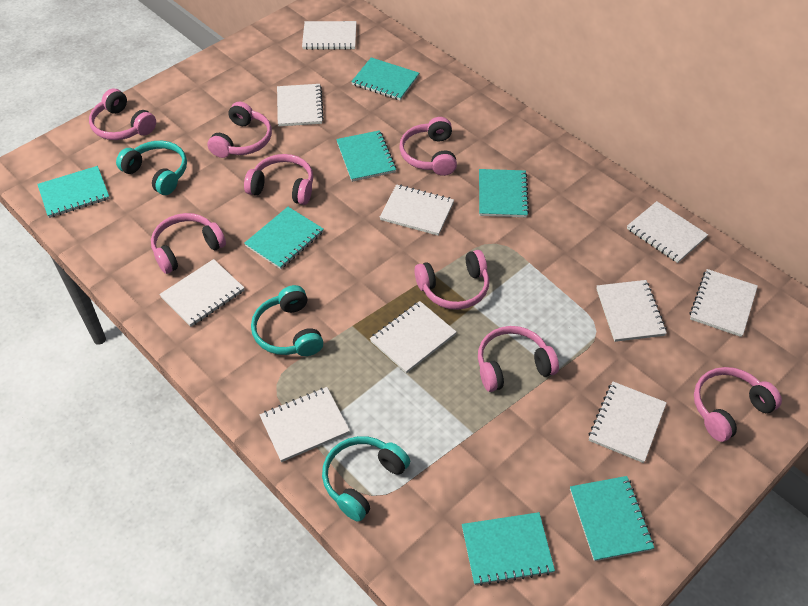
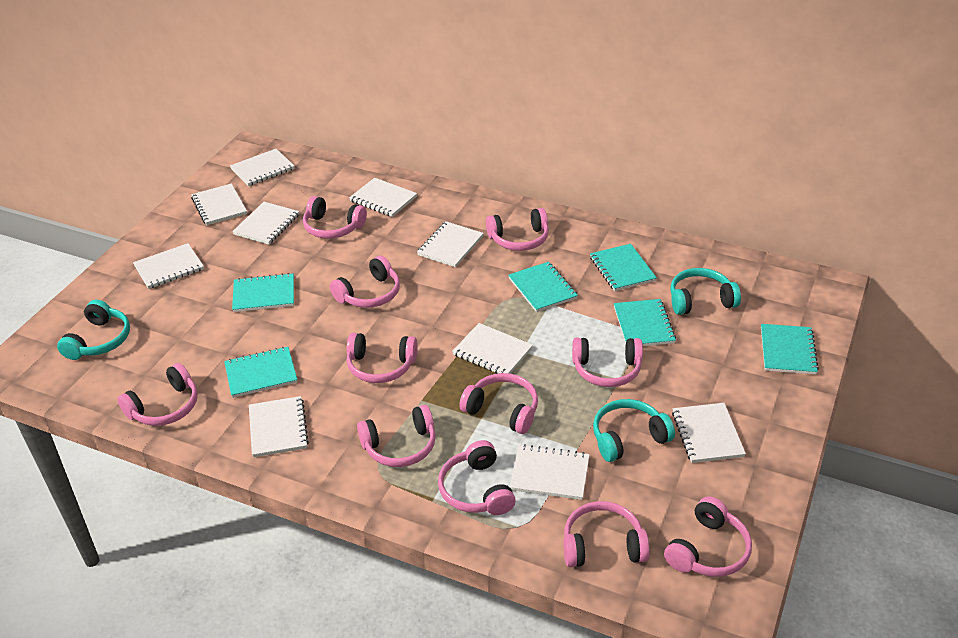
pink headphones: [89,88,156,140] [151,213,226,274] [207,102,272,158] [244,154,313,205] [399,117,457,176] [414,250,489,310] [478,326,559,392] [694,367,782,442] = 8 -> [117,363,198,426] [303,196,367,239] [330,256,400,308] [347,333,418,383] [357,405,436,467] [438,440,516,515] [459,373,538,434] [486,208,549,251] [563,501,650,567] [572,338,643,387] [664,496,752,577] = 11
turquoise notebook: [37,166,110,218] [244,207,324,269] [336,130,396,182] [351,57,419,100] [462,512,555,586] [479,169,529,217] [570,476,654,561] = 7 -> [224,347,297,398] [232,273,294,312] [508,262,578,312] [590,244,657,291] [614,299,676,346] [761,324,819,374] = 6

